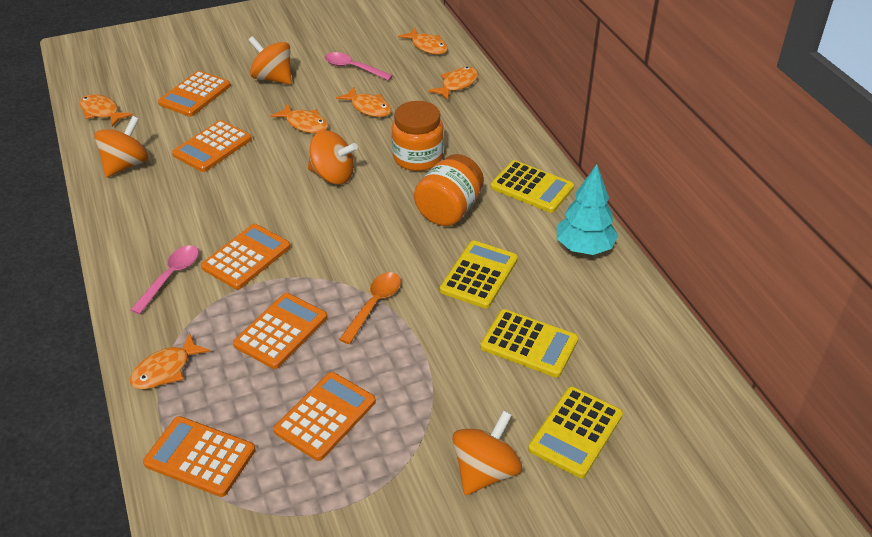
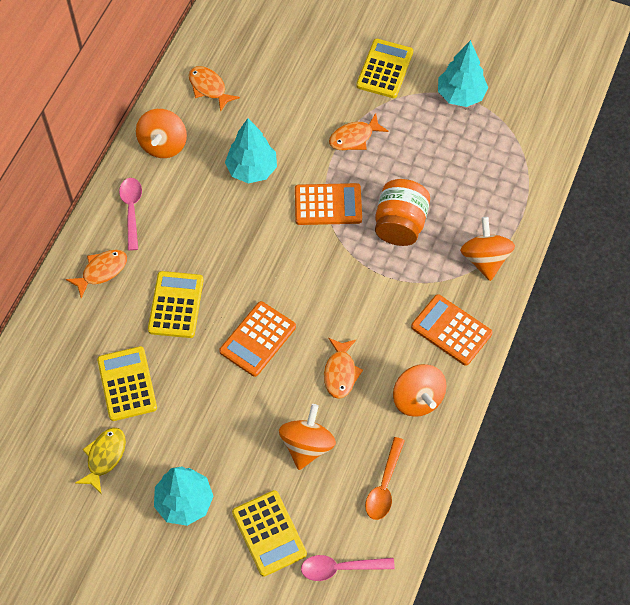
orange calculator: [143,416,256,497] [158,71,231,117] [172,120,252,172] [201,224,291,289] [233,293,327,369] [273,372,376,461] = 6 -> [219,301,296,377] [295,183,362,225] [411,294,492,366] = 3
orange fish: [80,94,133,127] [130,333,211,389] [270,103,328,133] [336,87,391,117] [398,28,448,55] [428,67,479,100] = 6 -> [66,250,127,298] [189,66,240,112] [324,338,363,399] [329,113,389,150] = 4
orange jar: [392,101,444,171] [414,154,484,226] = 2 -> [375,179,430,246] = 1
turquoise tree: [557,164,618,255] = 1 -> [154,466,213,526] [225,118,277,183] [438,40,488,107] = 3
yellow fish: none = 0 -> [75,427,126,493] = 1

